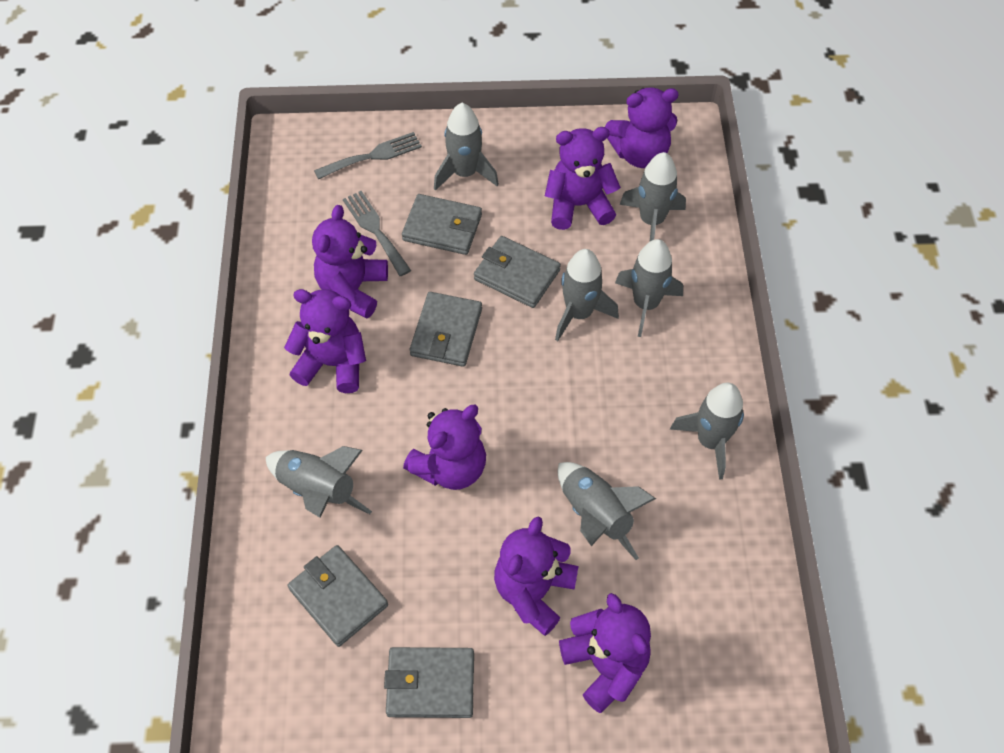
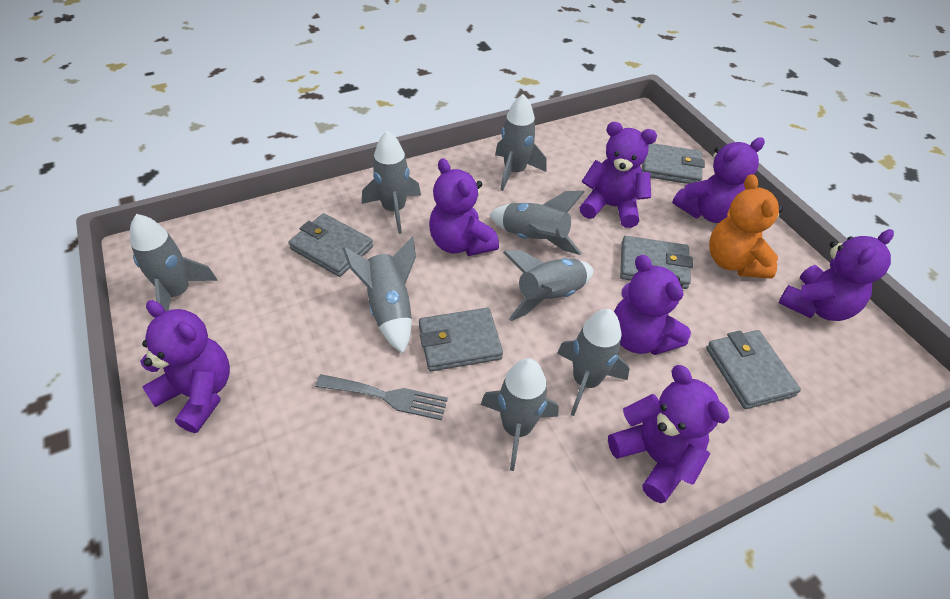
grey fork: [314,132,422,179] [343,191,411,276] = 2 -> [315,374,448,420] = 1
grey rocket: [265,446,372,518] [434,103,499,191] [555,249,619,341] [558,462,656,560] [615,239,683,337] [619,152,686,241] [670,383,744,480] = 7 -> [130,214,218,311] [342,237,416,354] [362,131,421,234] [481,358,559,471] [489,191,584,255] [495,94,547,191] [503,250,593,321] [557,309,630,416] = 8
orange teddy bear: none = 0 -> [709,174,783,279] = 1

